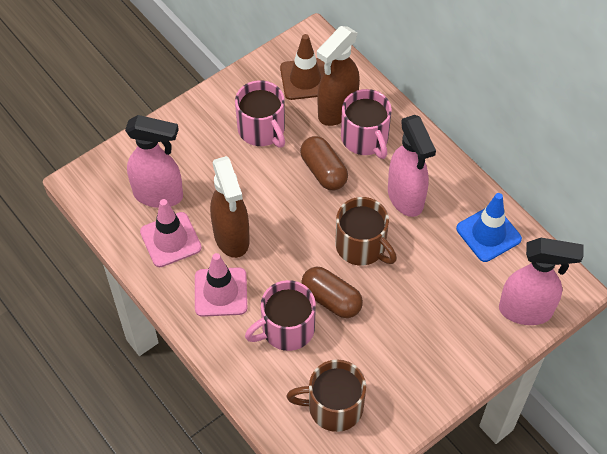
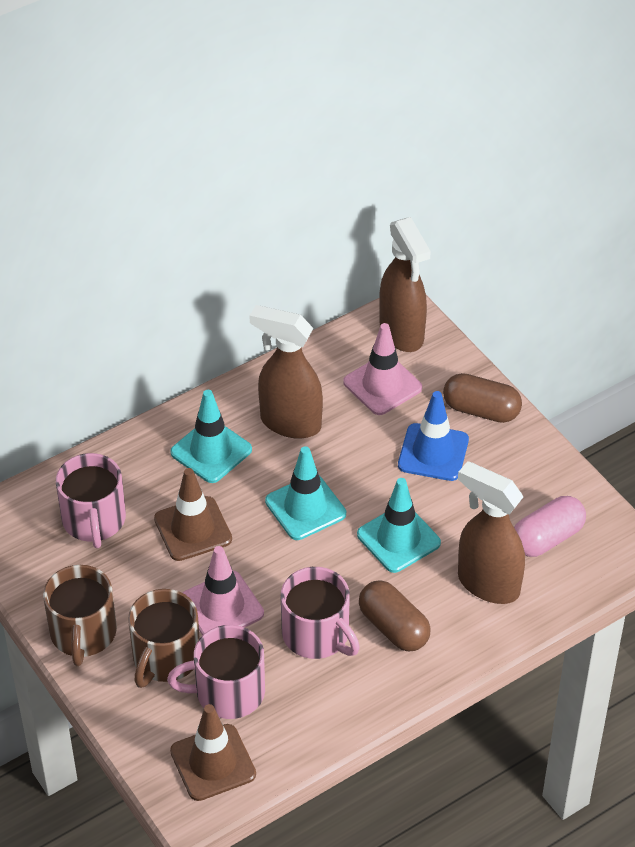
brown spray bottle: [210,156,250,258] [317,26,360,126] = 2 -> [249,305,323,439] [379,217,431,352] [458,461,525,604] = 3
brown traffic cone: [280,34,325,100] = 1 -> [154,468,232,561] [170,704,256,801] = 2
pink capsule: none = 0 -> [514,496,586,557] = 1
pink spray bottle: [125,115,183,208] [388,115,436,217] [499,238,583,325] = 3 -> none = 0
turquoise traffic cone: none = 0 -> [170,390,252,483] [265,446,346,540] [357,478,441,573] = 3

